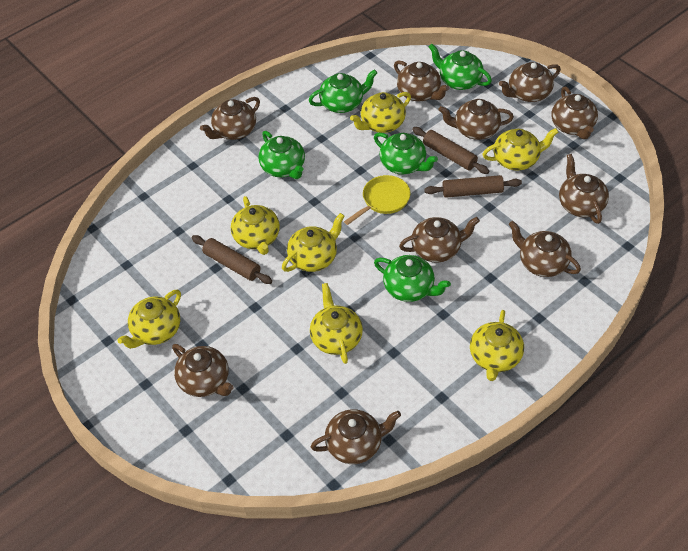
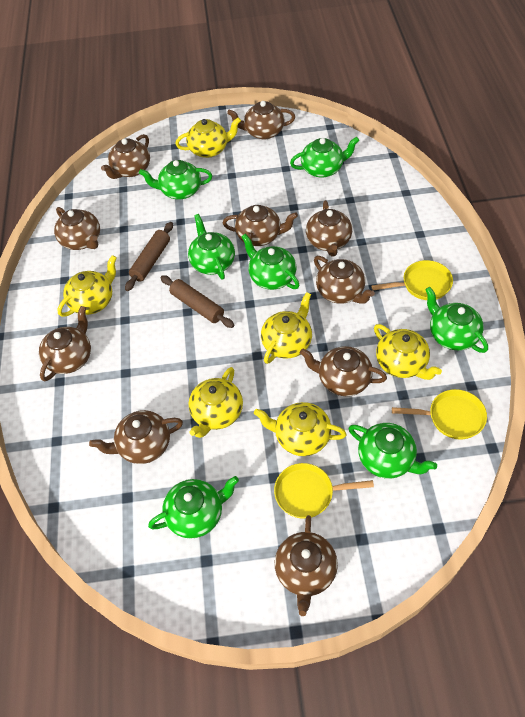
brown rolling pin: [192,235,272,284] [412,127,489,174] [424,175,522,198] = 3 -> [125,222,173,291] [160,275,234,328] = 2
green teapot: [259,131,305,179] [309,69,377,113] [374,133,438,174] [374,255,451,302] [429,44,492,90] = 5 -> [139,160,212,199] [148,476,239,538] [188,214,235,280] [241,234,299,290] [290,137,359,178] [349,423,437,479] [425,287,488,353] = 7
yellow pan: [344,175,410,225] = 1 -> [274,463,374,519] [371,260,453,300] [392,389,487,440] = 3
yellow teapot: [117,290,181,349] [231,196,280,255] [282,213,344,272] [310,283,363,364] [350,92,411,133] [470,310,524,381] [482,128,558,171] = 7 -> [57,255,117,317] [175,117,241,158] [188,367,243,438] [254,402,347,456] [261,292,312,364] [374,324,442,380] = 6

